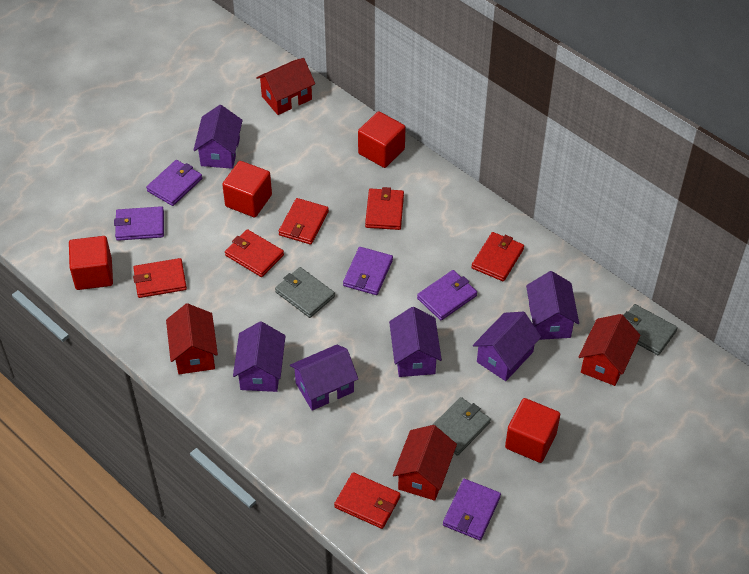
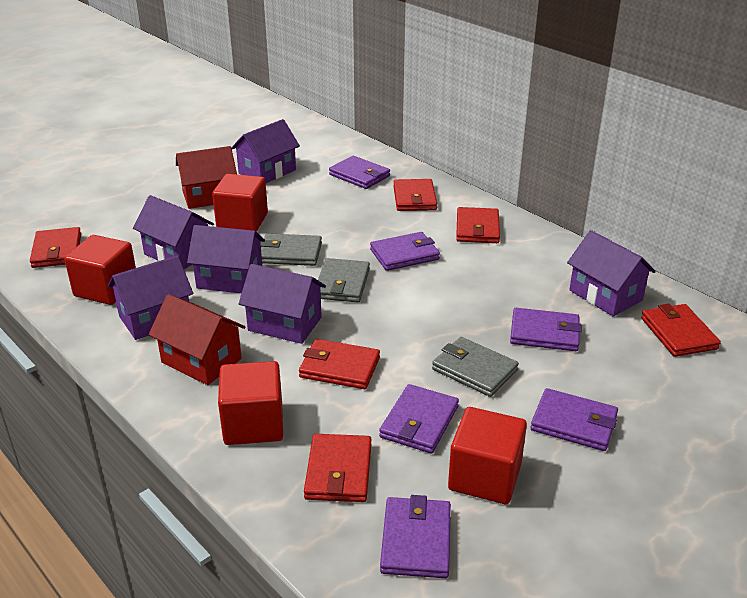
purple wallet: [114,206,164,241] [146,160,202,206] [343,247,393,295] [417,270,477,320] [443,479,501,540] = 5 -> [329,156,390,189] [370,232,440,271] [379,384,459,454] [380,495,451,578] [510,308,582,351] [531,388,618,451] = 6
red house: [166,303,218,374] [256,58,315,115] [393,425,457,501] [579,314,641,386] = 4 -> [148,294,245,385] [176,146,237,209] = 2

